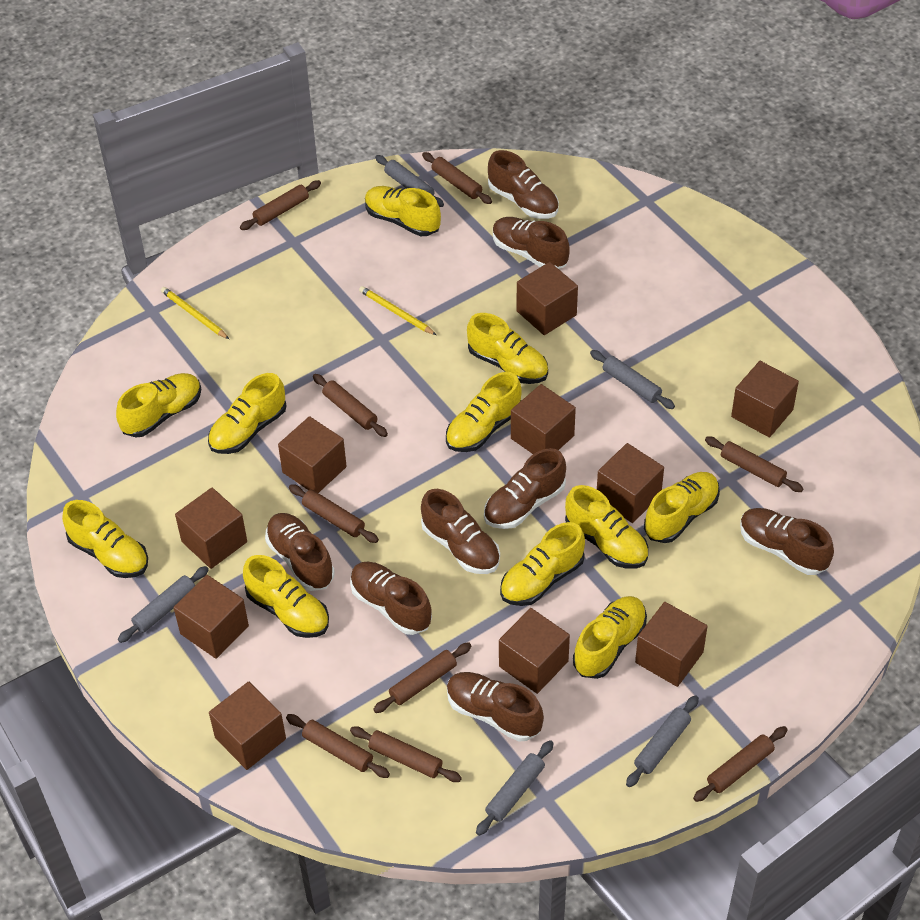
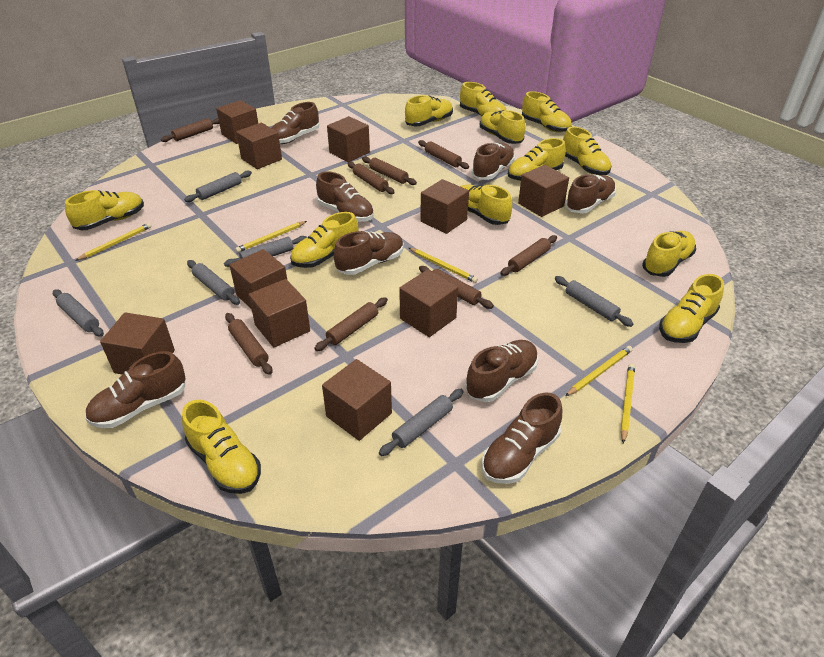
brown rolling pin: [240,180,321,230] [286,714,390,778] [289,484,379,543] [313,374,388,437] [350,726,462,782] [373,642,471,713] [422,152,492,204] [693,726,788,802] [705,437,804,492] = 9 -> [161,118,219,142] [225,313,272,375] [314,297,388,351] [347,162,395,194] [362,156,417,185] [418,140,469,169] [419,266,494,309] [501,235,557,276] = 8
grey rolling pin: [118,566,209,643] [375,155,444,207] [476,740,554,836] [590,350,675,409] [626,695,699,787] = 5 -> [53,289,104,337] [184,171,252,202] [187,260,240,305] [224,236,307,267] [379,389,464,456] [555,276,634,327] = 6
yellow pencil: [161,287,229,339] [359,286,436,335] = 2 -> [75,223,152,261] [235,221,307,253] [409,248,478,283] [566,346,633,396] [621,364,635,443] = 5
yellow shoe: [62,500,148,578] [116,373,201,437] [208,373,286,454] [243,555,329,638] [365,186,441,236] [446,372,522,452] [467,313,548,384] [500,522,585,606] [565,485,648,569] [573,596,647,679] [644,472,720,543] = 11 -> [65,190,144,230] [182,400,261,494] [290,212,358,268] [405,95,453,126] [460,82,506,117] [460,185,512,225] [480,110,525,144] [508,138,566,181] [522,91,572,133] [563,126,611,175] [642,231,696,277] [659,274,724,343] = 12

